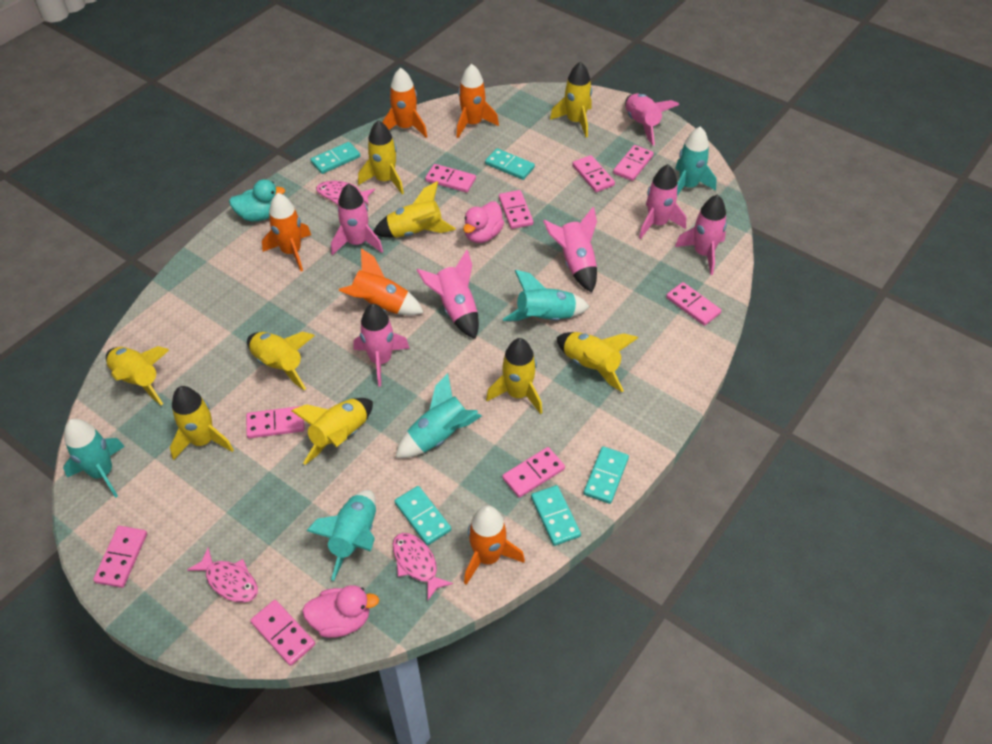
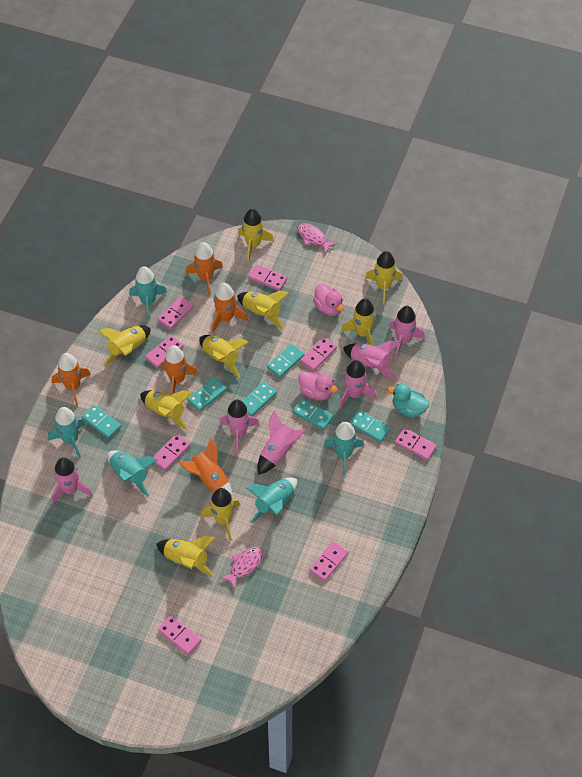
pink domino: [93,526,147,588] [246,406,304,439] [250,600,315,666] [425,164,476,193] [499,190,533,229] [502,447,565,498] [572,155,615,192] [613,145,654,181] [666,282,721,326] = 9 -> [145,335,184,368] [152,434,190,471] [158,296,194,329] [158,615,202,655] [248,264,287,291] [300,337,337,371] [309,541,348,581] [395,428,437,460] = 8
pink fish: [187,548,258,603] [316,181,375,205] [393,533,453,600] = 3 -> [220,547,263,589] [298,223,337,254] = 2
pink rocket: [331,184,383,255] [354,304,410,386] [417,250,479,339] [543,207,597,292] [625,94,680,146] [639,164,686,239] [675,194,727,275] = 7 -> [51,457,93,504] [219,400,259,453] [257,410,306,475] [339,360,376,409] [343,341,400,380] [389,306,425,358] = 6
turquoise domino: [310,142,361,174] [395,486,451,545] [485,148,535,180] [531,485,581,546] [584,446,629,504] = 5 -> [82,405,121,439] [187,377,227,412] [242,382,277,416] [267,344,305,378] [293,398,334,430] [349,410,390,442] = 6

